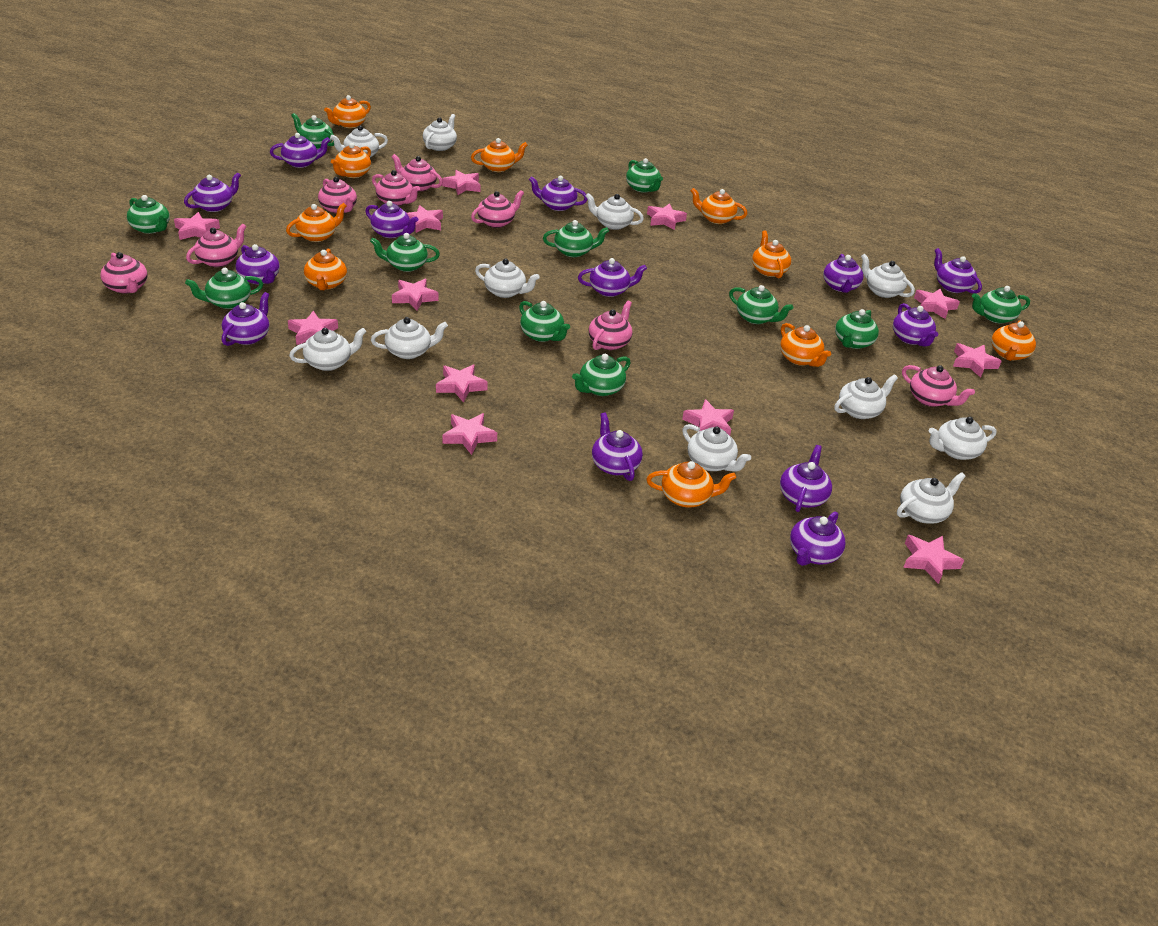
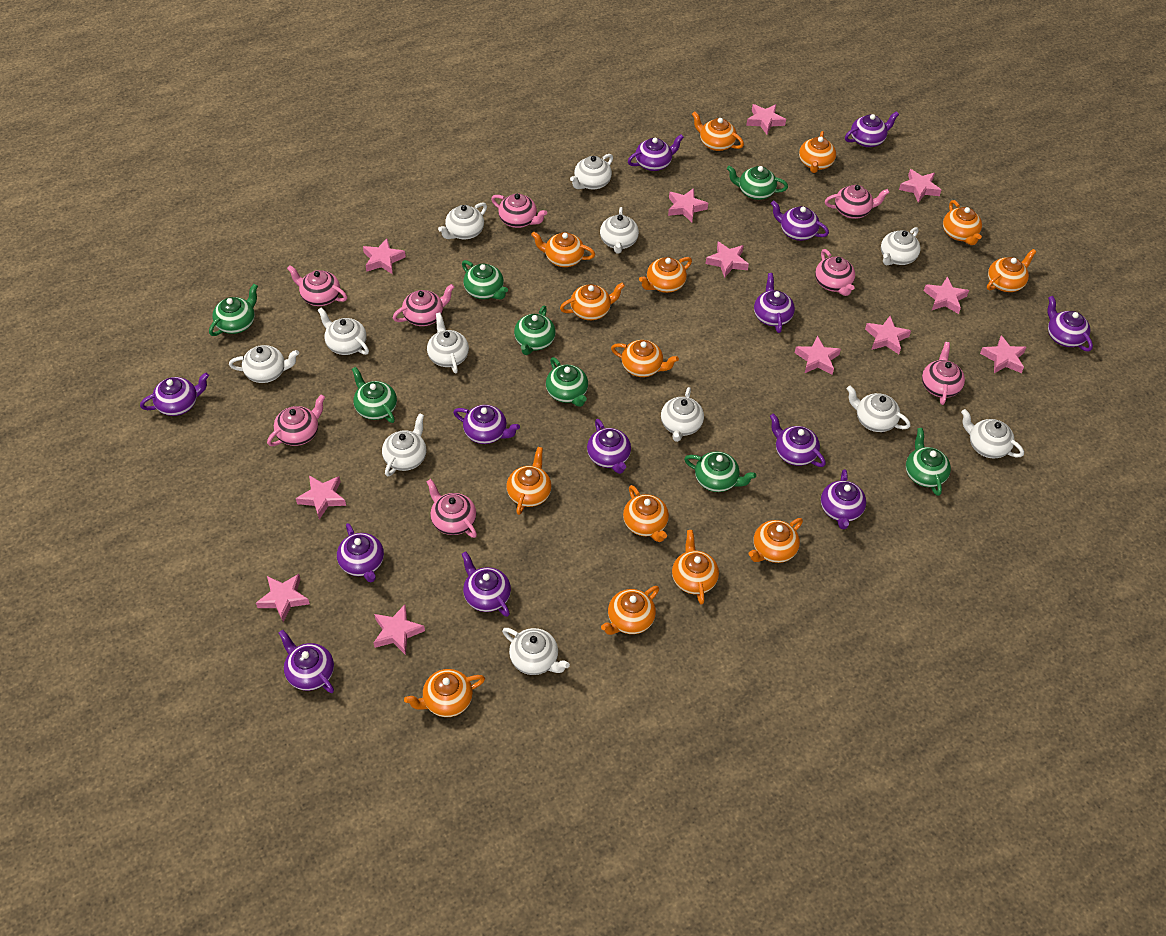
green teapot: [127,195,170,234] [185,268,263,309] [291,113,334,149] [370,233,440,272] [519,301,570,342] [543,220,609,257] [572,354,631,396] [626,158,663,193] [729,285,793,324] [835,309,879,349] [972,286,1030,324] = 11 -> [209,284,258,336] [352,367,397,423] [462,260,508,300] [514,306,556,355] [546,357,588,407] [684,451,756,492] [727,166,788,200] [906,428,951,496] = 8
orange teapot: [286,203,346,242] [304,249,347,290] [324,95,371,128] [331,143,371,178] [471,138,528,172] [646,461,736,507] [691,188,747,224] [752,230,791,278] [780,323,831,367] [991,320,1036,361] = 10 -> [404,669,485,717] [506,447,552,515] [531,231,595,267] [560,282,625,320] [601,586,659,635] [611,340,679,377] [623,485,669,542] [639,257,692,293] [672,530,719,605] [692,111,744,151] [749,518,803,563] [799,131,836,173] [943,200,982,245] [987,249,1036,292] = 14
white teapot: [289,328,366,371] [330,125,388,158] [371,317,448,359] [423,114,457,151] [475,259,540,298] [586,193,644,230] [682,424,751,472] [834,374,898,419] [861,254,915,298] [897,472,966,524] [929,417,997,460] = 11 -> [229,345,299,383] [318,308,369,355] [382,413,426,477] [427,313,469,374] [438,202,487,239] [502,628,570,675] [570,154,613,189] [600,207,639,254] [661,387,704,442] [846,386,911,432] [881,227,920,265] [961,409,1024,459] = 12

